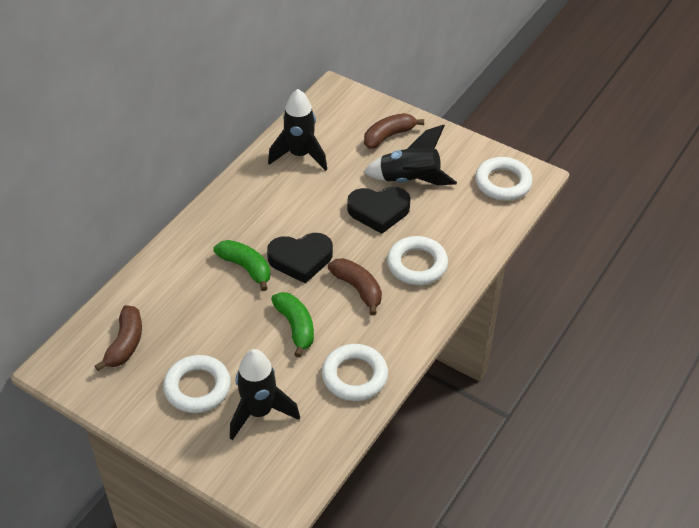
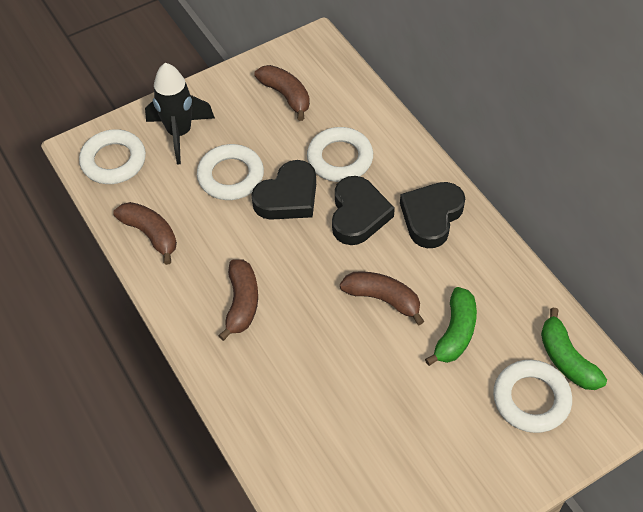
black heart: [267,233,333,283] [347,187,411,234] = 2 -> [251,160,316,220] [332,176,395,245] [400,182,465,248] = 3
black rocket: [230,349,300,440] [268,89,327,171] [363,125,457,185] = 3 -> [145,63,215,164] = 1
brown banana: [95,305,142,371] [328,258,382,315] [364,113,424,149] = 3 -> [113,202,177,265] [218,259,258,341] [254,65,310,121] [340,271,424,325] = 4

